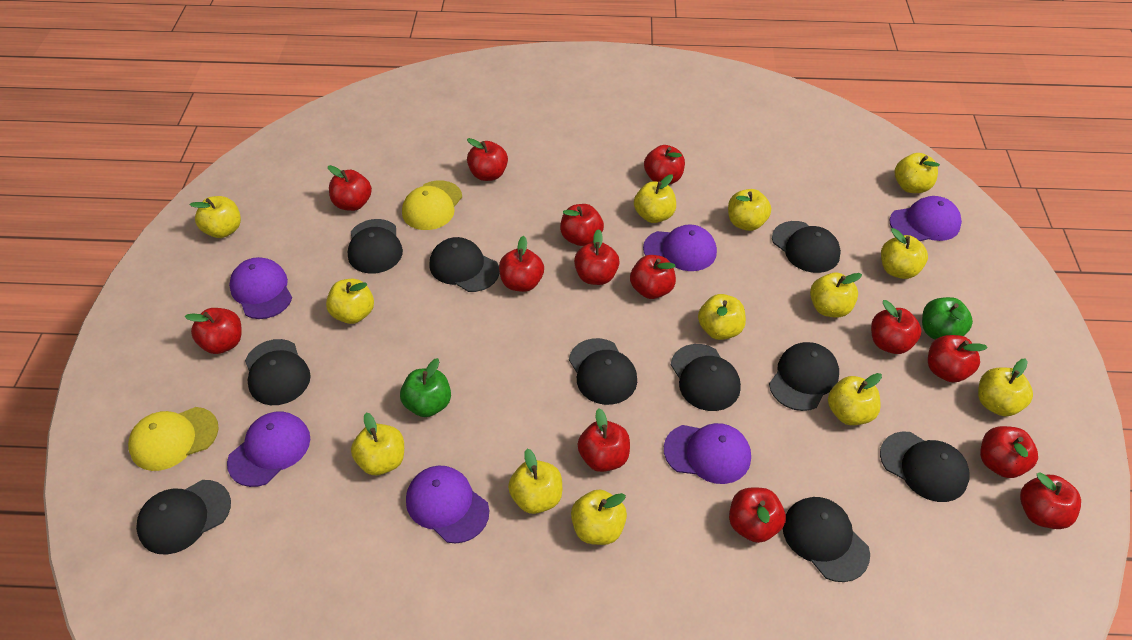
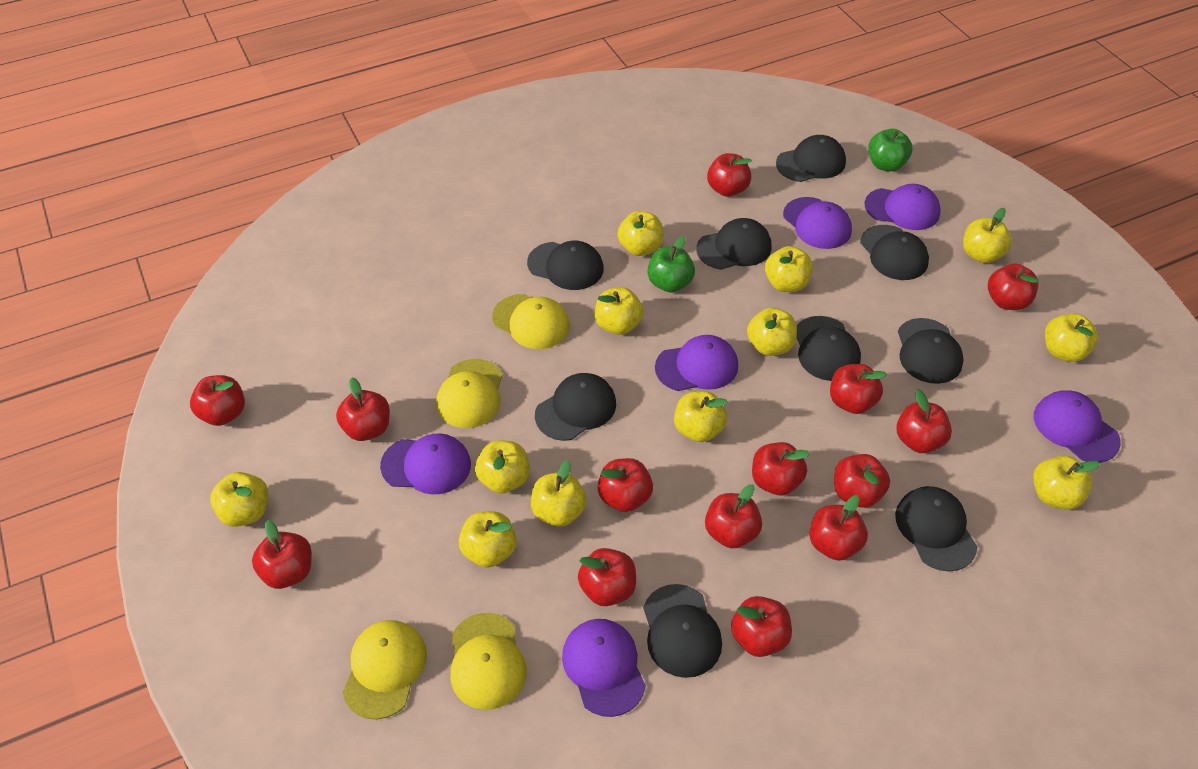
black cap: [136,480,231,555] [245,339,311,405] [348,219,403,274] [429,237,500,292] [569,338,637,405] [671,344,741,411] [769,342,839,411] [772,221,841,273] [783,497,870,582] [880,432,970,502] = 10 -> [527,241,603,290] [535,373,616,441] [643,584,722,678] [696,218,772,270] [776,135,846,182] [797,316,861,381] [860,225,929,280] [895,486,977,572] [898,318,964,384] = 9
yellow apple: [189,196,241,238] [326,279,374,324] [351,412,404,475] [508,449,562,514] [571,489,627,545] [634,174,676,223] [698,294,746,340] [728,189,771,231] [810,273,862,317] [828,373,882,425] [881,228,928,279] [895,153,940,193] [978,359,1033,416] = 13 -> [210,472,269,527] [459,511,517,568] [475,440,530,493] [531,460,587,527] [595,287,644,335] [617,211,663,256] [674,391,728,442] [747,308,797,356] [765,246,813,292] [963,208,1012,263] [1033,456,1100,510] [1045,313,1098,362] = 12
yellow cap: [128,407,219,471] [402,180,462,230] = 2 -> [343,620,427,720] [436,359,503,428] [450,613,526,710] [492,294,570,349] = 4

